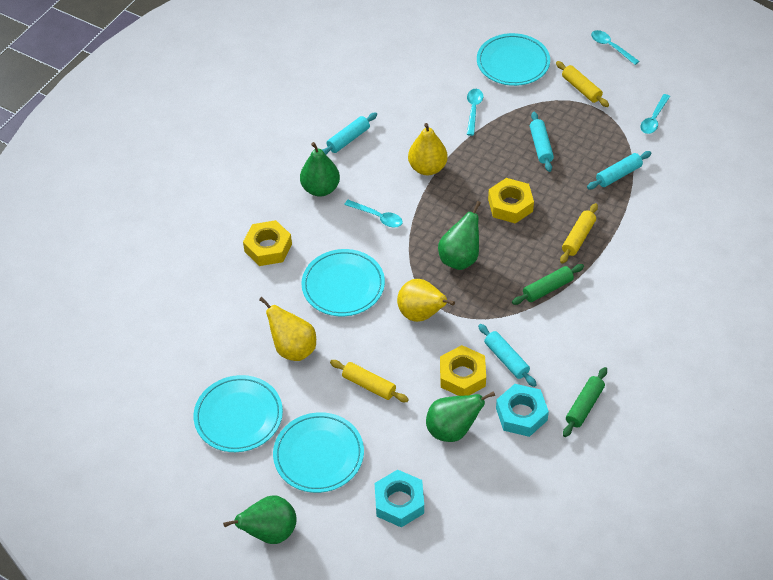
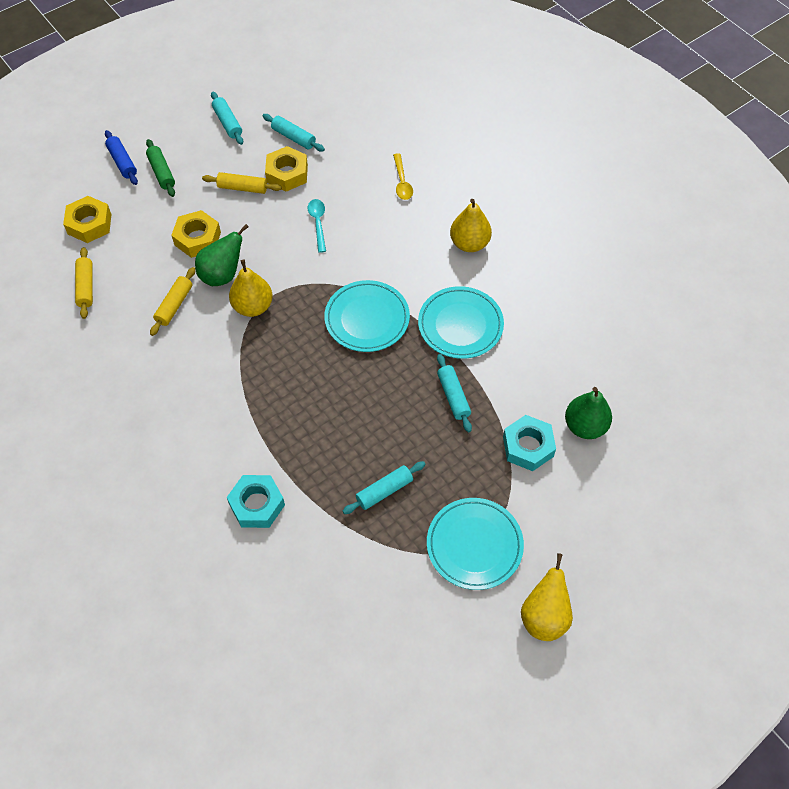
blue rolling pin: none = 0 -> [105,130,138,185] = 1
green pear: [223,495,297,544] [300,142,340,197] [426,391,495,442] [438,201,481,270] = 4 -> [195,224,249,286] [565,387,612,439] = 2
green rolling pin: [512,264,584,305] [563,367,607,437] = 2 -> [146,139,175,197] = 1
turquoise plate: [194,375,283,452] [273,412,364,493] [301,249,385,316] [477,33,550,86] = 4 -> [324,280,410,352] [418,286,504,359] [427,498,524,590] = 3
turquoise spoon: [344,200,403,228] [467,89,483,136] [591,30,639,65] [640,94,670,134] = 4 -> [308,199,326,253] = 1
yellow spoon: none = 0 -> [393,153,413,200] = 1

